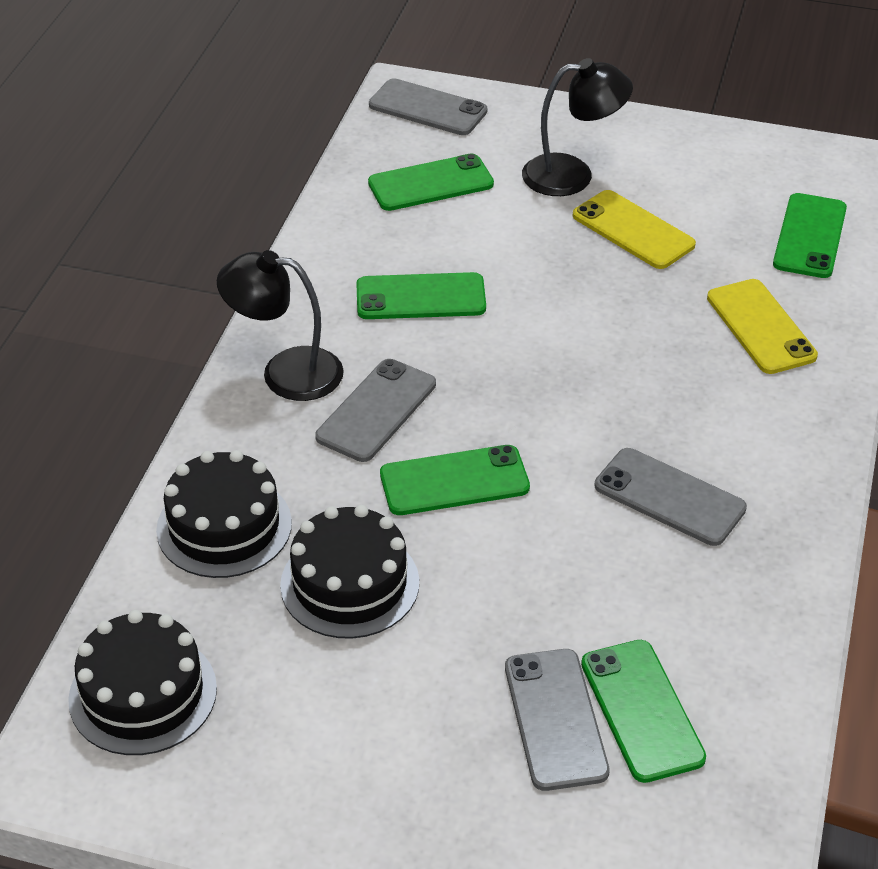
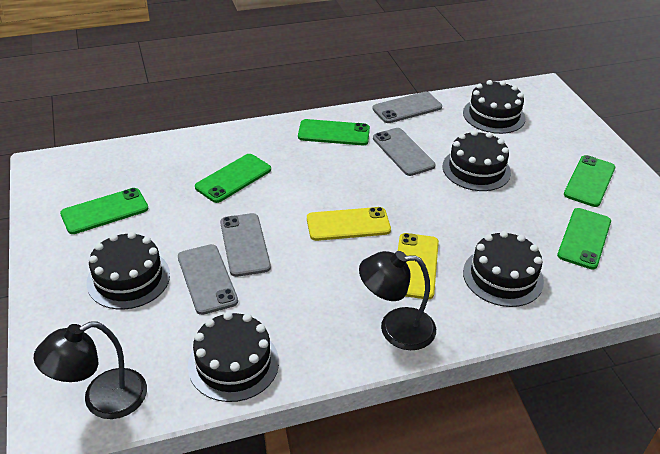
black cake: [68,610,217,755] [156,450,292,578] [280,505,419,639] = 3 -> [86,232,170,309] [188,312,279,402] [442,130,511,191] [463,80,525,134] [463,231,544,307] = 5

